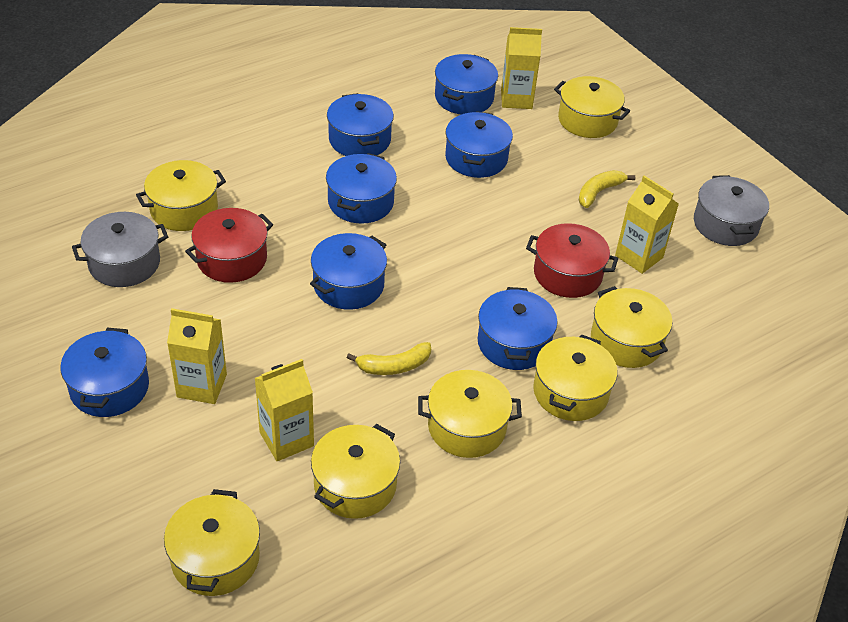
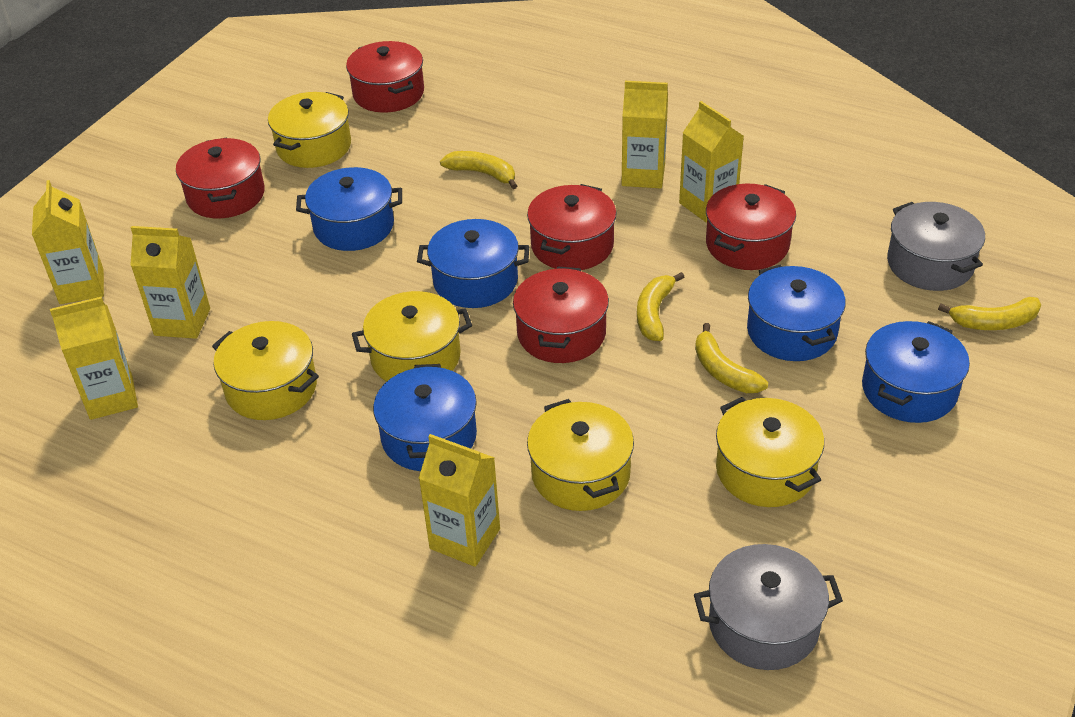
blue pot: [61,328,149,417] [310,233,387,310] [326,153,397,224] [327,93,394,156] [435,54,498,115] [445,111,513,178] [478,287,557,370] = 7 -> [296,167,402,251] [373,364,477,471] [417,219,529,308] [747,264,846,361] [862,321,970,423] = 5
red pot: [185,208,273,283] [526,223,618,298] = 2 -> [176,138,265,218] [346,41,424,113] [513,266,609,363] [527,184,617,270] [706,184,796,270] = 5
yellow banana: [347,342,431,375] [579,170,635,208] = 2 -> [440,151,517,189] [637,272,684,341] [695,323,768,393] [938,297,1041,330] = 4
yellow carton: [167,308,227,404] [255,359,314,461] [501,27,542,109] [615,176,679,274] = 4 -> [32,180,104,304] [50,296,138,420] [130,226,210,339] [419,434,500,567] [622,81,668,188] [679,101,744,223] = 6
yellow pot: [136,160,226,231] [164,489,260,596] [311,424,400,519] [418,370,522,458] [533,334,617,421] [554,76,630,138] [591,286,672,368] = 7 -> [212,321,319,420] [268,92,351,168] [352,291,472,382] [527,399,634,511] [716,397,824,507] = 5

